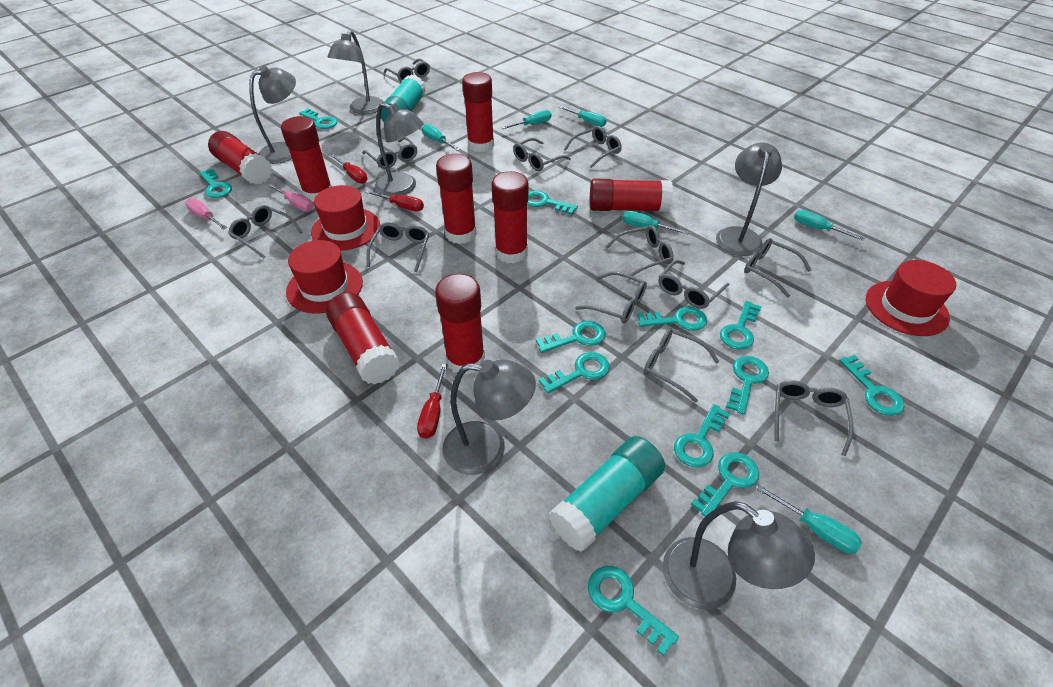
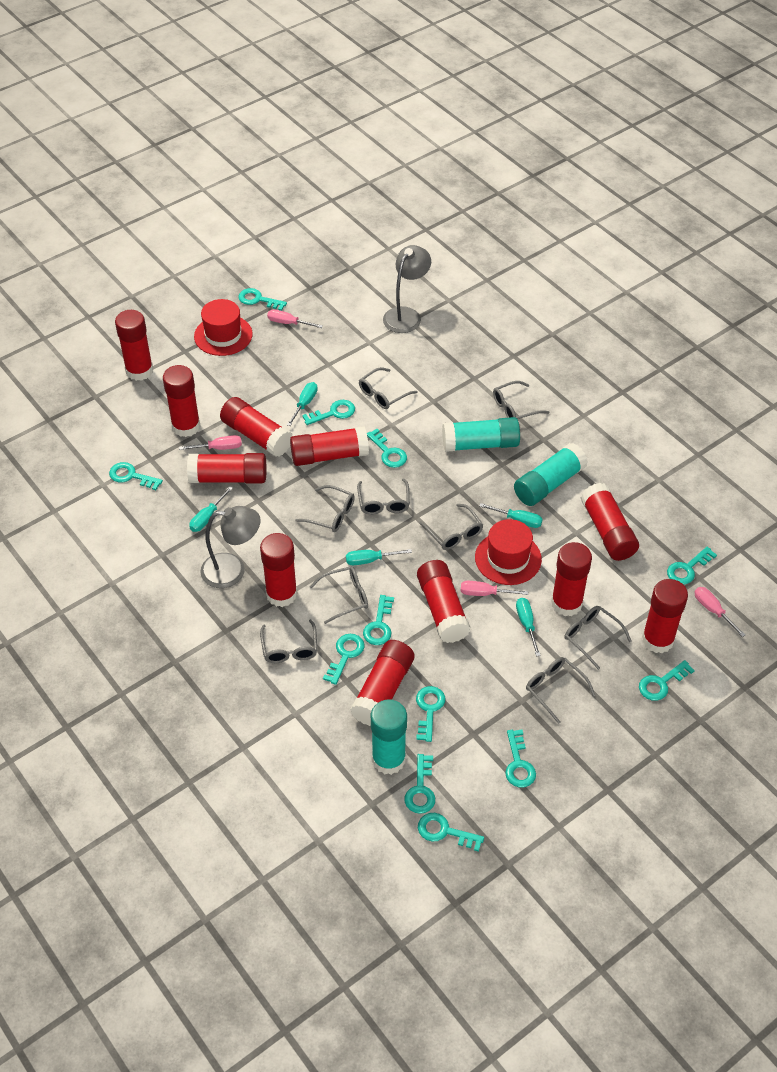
grey glasses: [228,205,302,258] [363,137,417,169] [366,222,429,272] [384,59,430,82] [513,138,571,171] [564,126,622,168] [575,272,647,323] [606,225,674,279] [644,328,720,402] [659,260,729,309] [744,238,811,298] [774,380,854,456] = 12 -> [260,619,317,663] [295,485,355,532] [309,567,368,624] [357,479,410,515] [359,367,418,409] [420,504,483,550] [493,381,549,419] [526,657,596,724] [564,606,632,670] = 9
grey lamp: [249,66,296,164] [327,30,384,114] [375,103,424,196] [442,359,536,475] [663,501,815,609] [716,143,782,256] = 6 -> [200,506,261,588] [383,245,431,333] = 2
pink screwdriver: [185,198,227,230] [268,184,313,212] = 2 -> [179,435,242,450] [267,309,323,328] [461,581,528,596] [694,587,745,637] = 4
red glue stick: [208,131,272,185] [281,116,332,202] [326,292,400,384] [435,274,485,375] [436,154,477,244] [462,72,494,152] [492,171,528,264] [590,179,673,212] = 8 -> [115,310,153,381] [163,365,200,437] [187,453,266,483] [220,397,292,457] [260,533,298,607] [290,426,369,466] [350,640,414,726] [417,560,471,643] [551,542,592,616] [581,483,639,561] [642,579,688,653] = 11
red hat: [286,240,363,314] [311,185,380,251] [866,260,956,336] = 3 -> [194,299,253,356] [475,519,542,585] = 2
red screwdriver: [331,154,367,184] [365,190,424,211] [417,364,447,439] = 3 -> none = 0
turquoise glue stick: [381,74,426,122] [549,436,665,552] = 2 -> [371,700,407,775] [442,417,520,452] [514,443,588,506] = 3
turquoise screwdriver: [422,124,460,151] [502,110,551,129] [559,106,607,127] [622,211,689,234] [756,485,862,554] [794,210,864,240] = 6 -> [189,486,233,532] [287,382,318,426] [346,549,412,565] [479,503,543,528] [516,598,541,656] = 5

